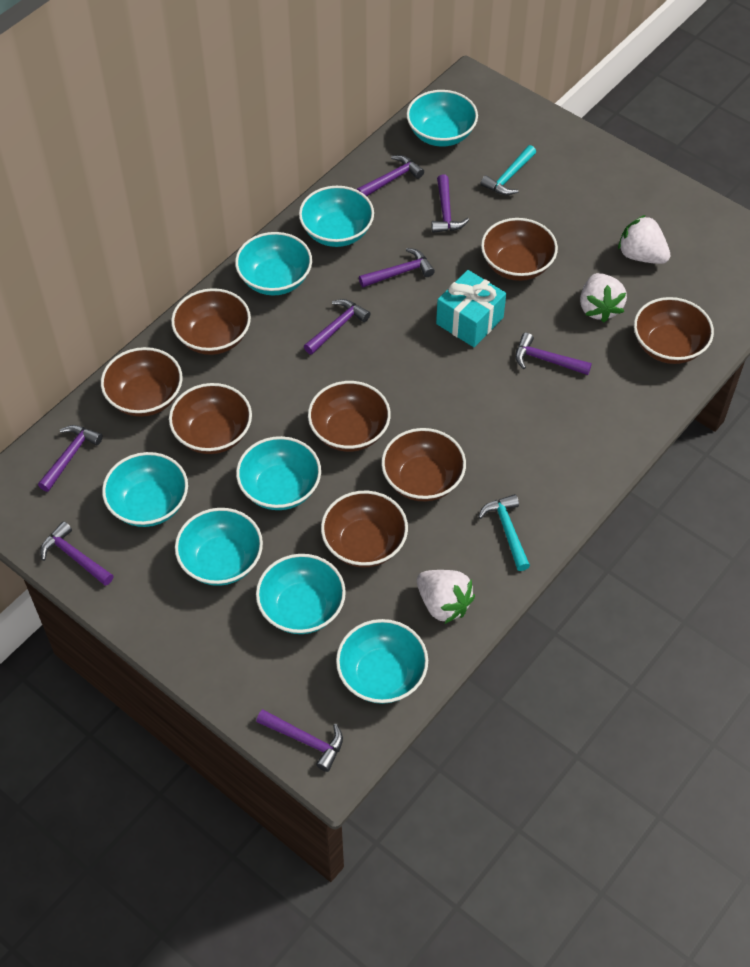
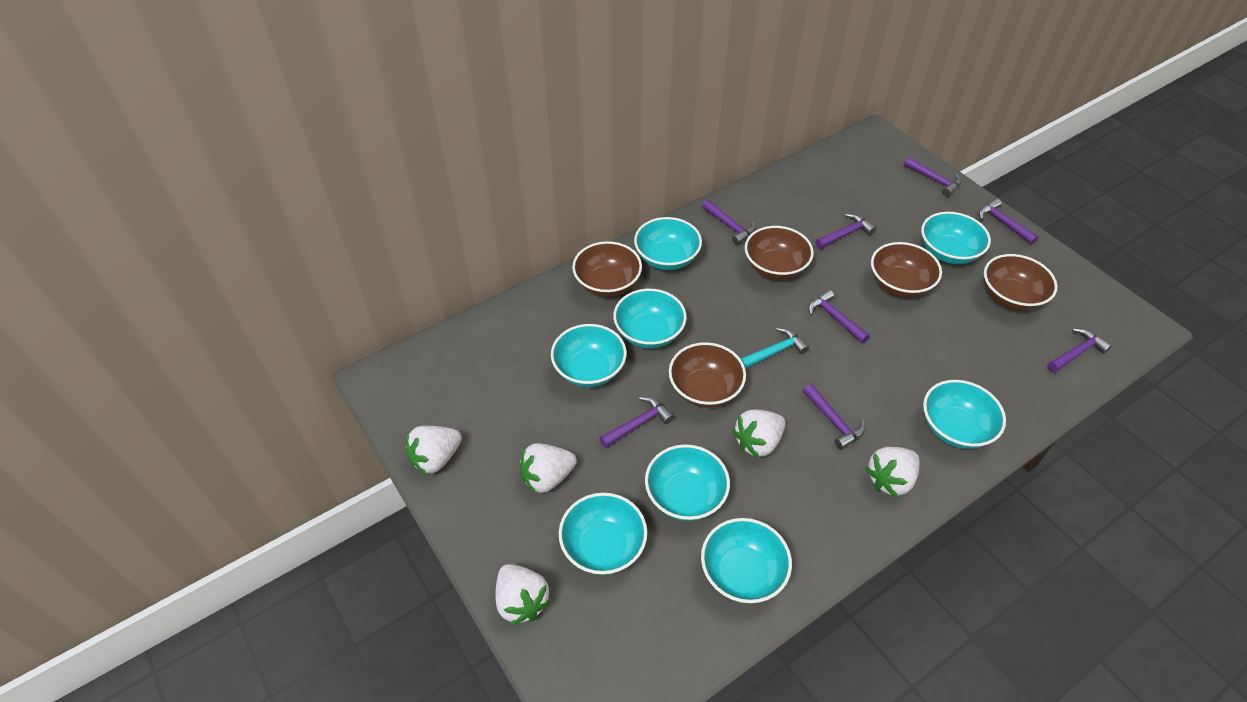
brown bowl: [101,347,182,417] [169,383,252,454] [171,288,251,355] [308,381,391,452] [321,491,408,567] [381,428,466,501] [481,218,558,281] [634,297,714,364] = 8 -> [572,241,642,297] [669,342,746,408] [745,226,814,280] [871,242,942,298] [984,254,1058,311] = 5
turquoise gift: [436,270,506,347] = 1 -> none = 0
turquoise hammer: [478,494,530,571] [480,145,536,195] = 2 -> [740,327,809,369] = 1
white strawberry: [417,570,475,624] [580,273,627,323] [618,215,670,264] = 3 -> [405,426,462,475] [495,564,551,625] [519,443,577,494] [732,410,786,458] [865,447,920,498] = 5

